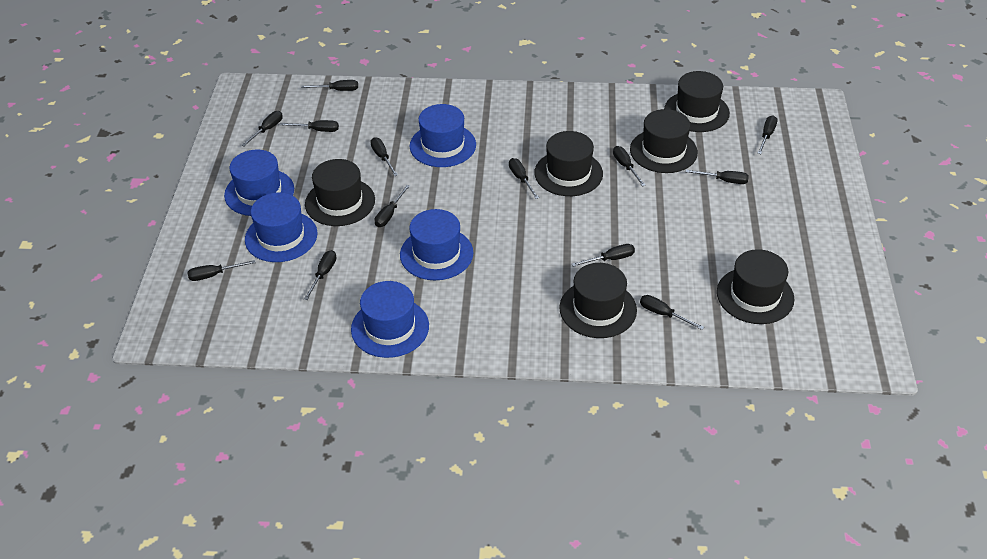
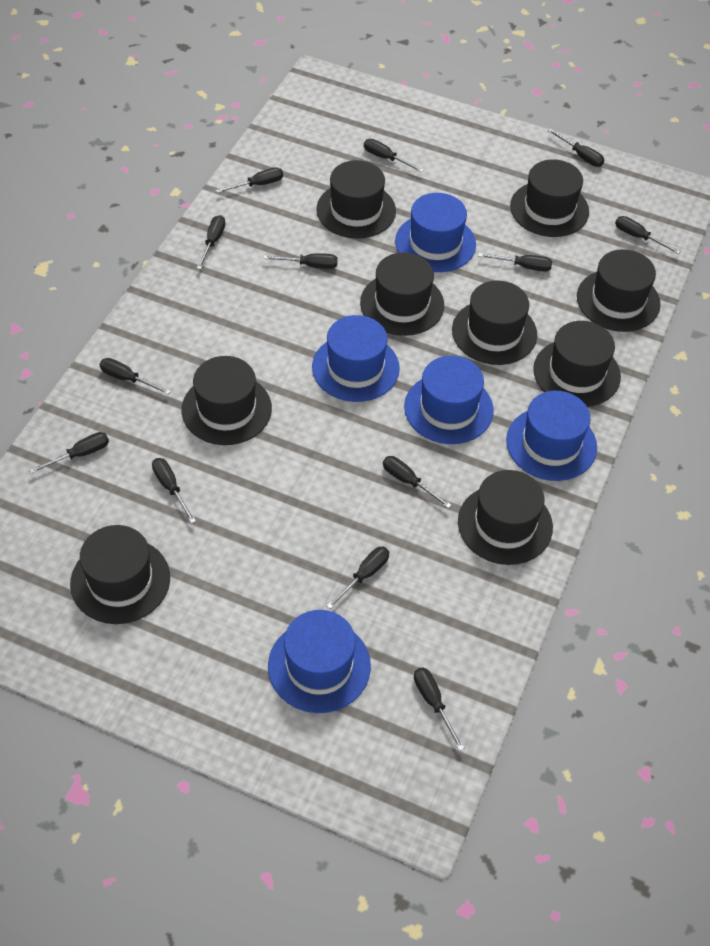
black hat: [305,159,375,226] [535,131,603,196] [559,263,637,338] [630,109,698,173] [664,71,730,132] [717,249,795,324] = 6 -> [70,525,170,624] [182,356,272,445] [316,160,396,239] [360,252,444,336] [452,281,537,365] [458,470,553,565] [510,159,589,237] [533,321,621,407] [577,249,661,332] = 9

